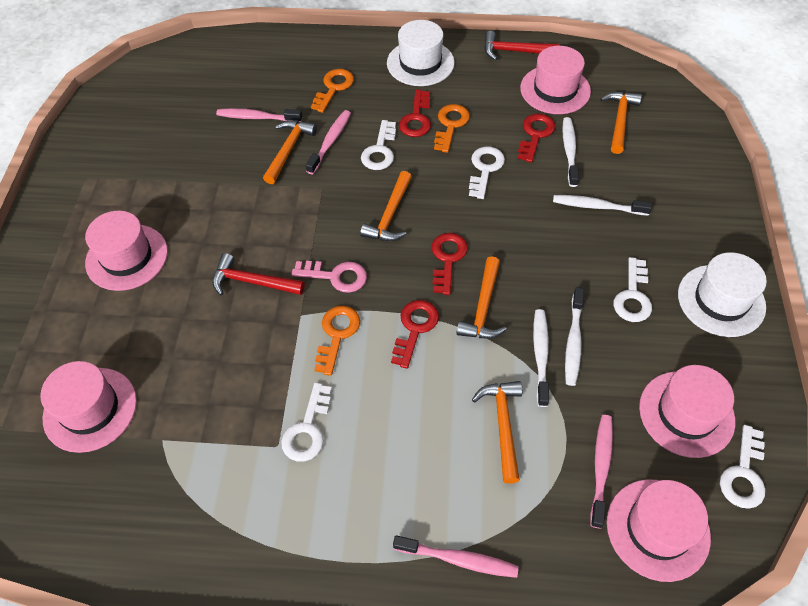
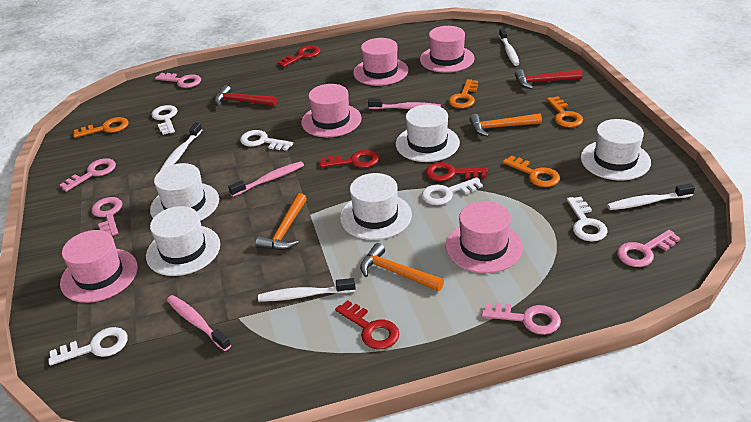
orange hammer: [263,120,317,184] [360,171,412,241] [456,256,507,339] [472,381,522,484] [600,92,642,154] = 5 -> [256,193,307,250] [360,243,444,291] [469,114,542,137] = 3
orange key: [311,69,354,113] [314,306,360,376] [434,104,470,153] = 3 -> [73,117,128,138] [448,79,478,108] [503,155,560,187] [547,96,583,128] = 4
pink key: [291,261,367,293] = 1 -> [60,158,116,192] [91,197,122,236] [155,73,201,88] [482,303,561,335] [617,230,680,267] = 5
pink toothbrush: [216,108,302,122] [306,110,351,174] [393,535,519,578] [590,415,613,529] = 4 -> [167,295,231,351] [228,161,304,197] [368,98,441,109] = 3
white hat: [387,20,455,86] [678,252,767,337] = 2 -> [146,206,220,276] [150,163,219,221] [340,173,412,240] [396,105,460,162] [581,119,651,180] = 5

